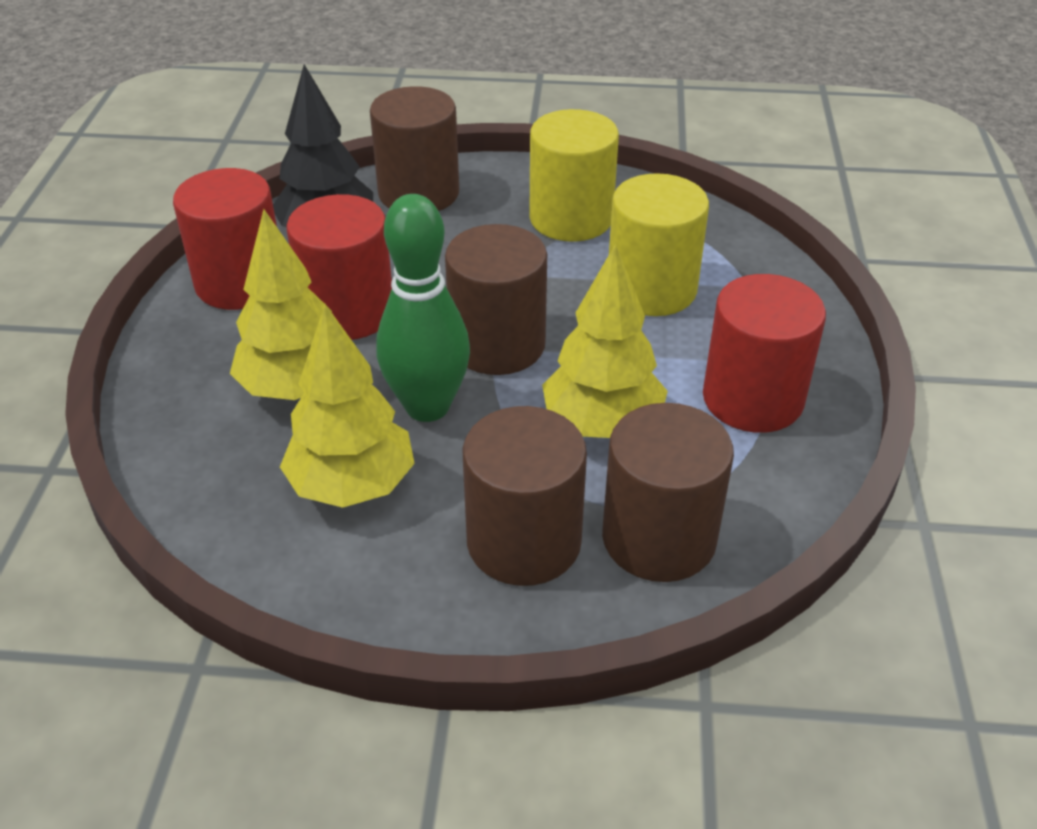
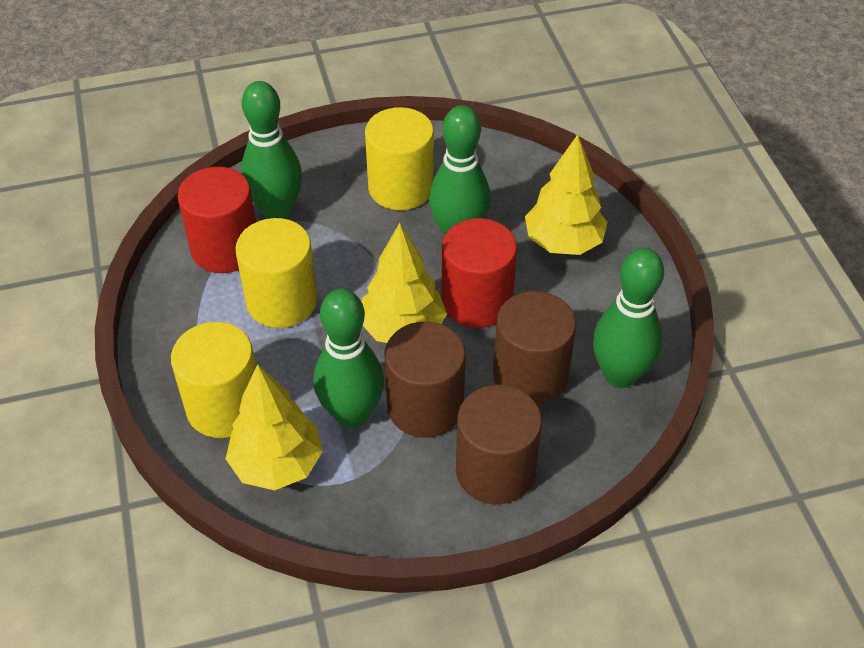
black tree: [273,64,373,227] = 1 -> none = 0
brown cylinder: [370,86,459,211] [445,224,547,375] [463,406,587,586] [602,403,734,582] = 4 -> [384,321,466,438] [456,385,542,504] [493,291,576,405] = 3
green bowling pin: [376,194,470,422] = 1 -> [241,81,302,219] [314,289,384,428] [429,105,491,236] [593,248,664,388] = 4
red cylinder: [173,168,277,310] [286,194,392,340] [703,274,826,433] = 3 -> [178,167,256,273] [441,218,517,328] = 2
yellow cylinder: [529,109,619,242] [609,173,709,316] = 2 -> [171,322,256,438] [235,218,318,328] [365,107,434,210] = 3

